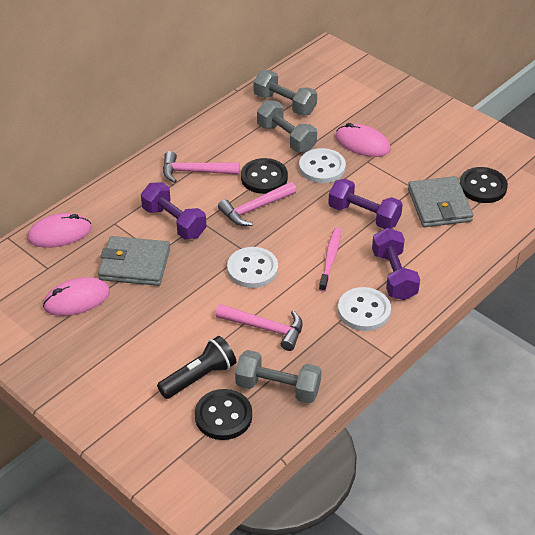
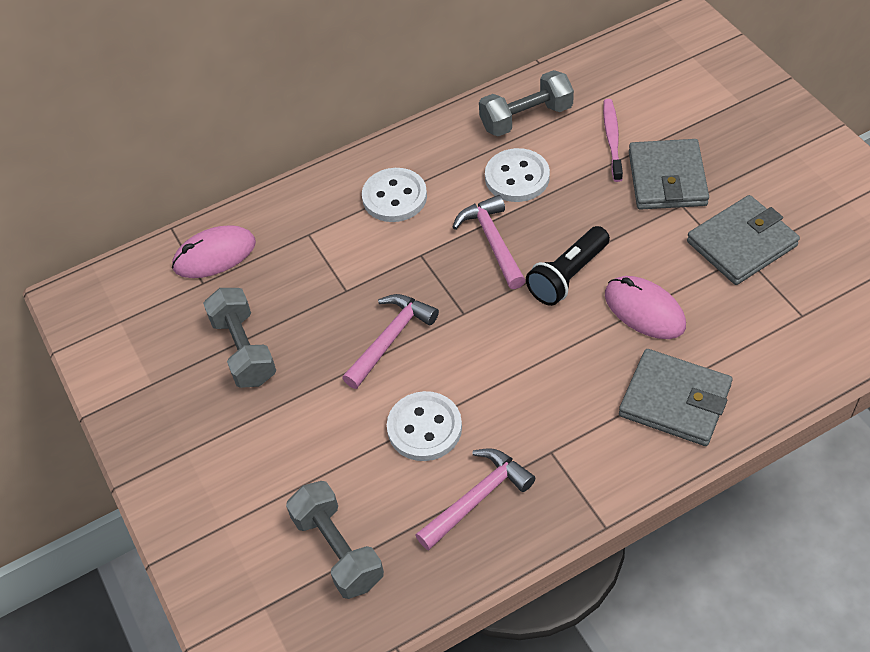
black button: [195,389,252,440] [241,158,288,194] [460,167,508,203] = 3 -> none = 0
grey wallet: [98,236,170,286] [408,176,473,227] = 2 -> [619,349,733,446] [629,139,709,210] [687,195,800,285] = 3
pink mouse: [27,213,92,248] [43,277,110,316] [335,123,391,157] = 3 -> [172,225,256,278] [605,276,686,339] = 2
purple dumbbell: [141,182,207,239] [328,178,403,229] [372,228,420,300] = 3 -> none = 0

